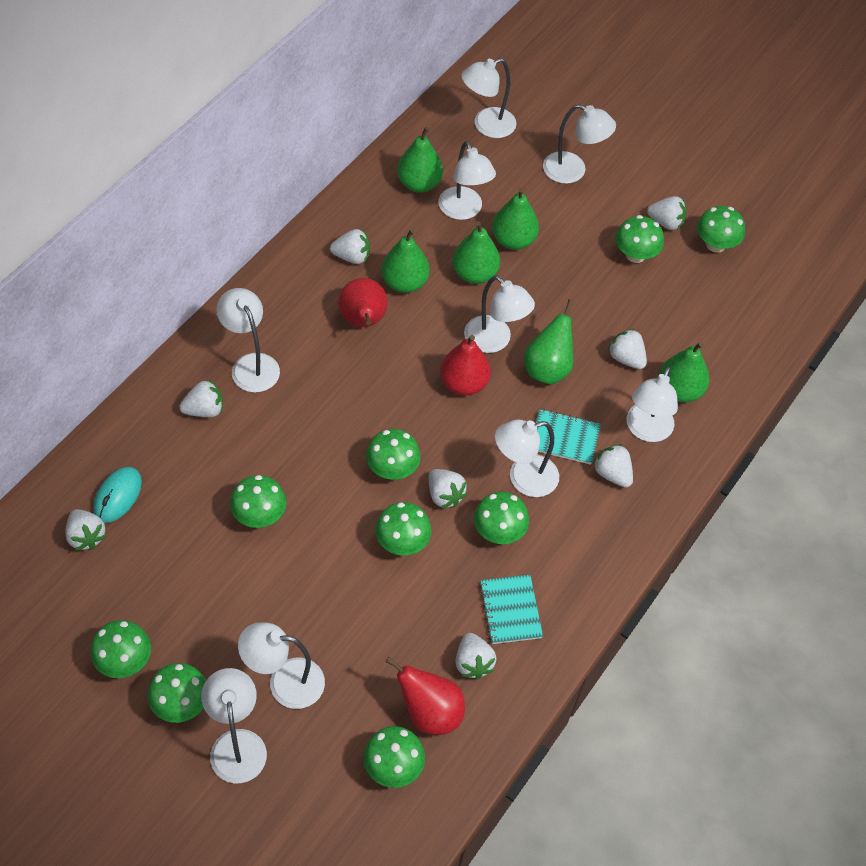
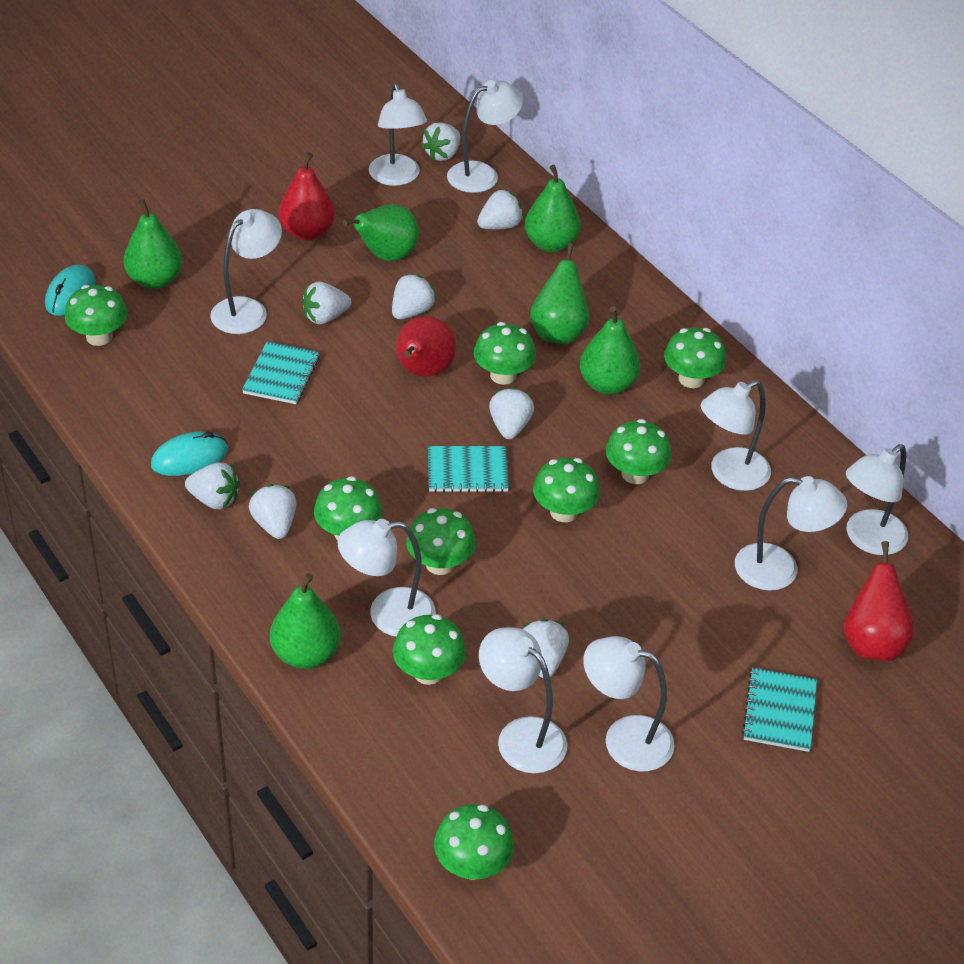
turquoise mouse: [93,467,142,523] = 1 -> [45,265,96,316] [151,431,228,476] = 2
turquoise notebook: [480,574,543,644] [536,409,601,465] = 2 -> [242,341,320,404] [428,446,509,493] [742,668,817,752] = 3

